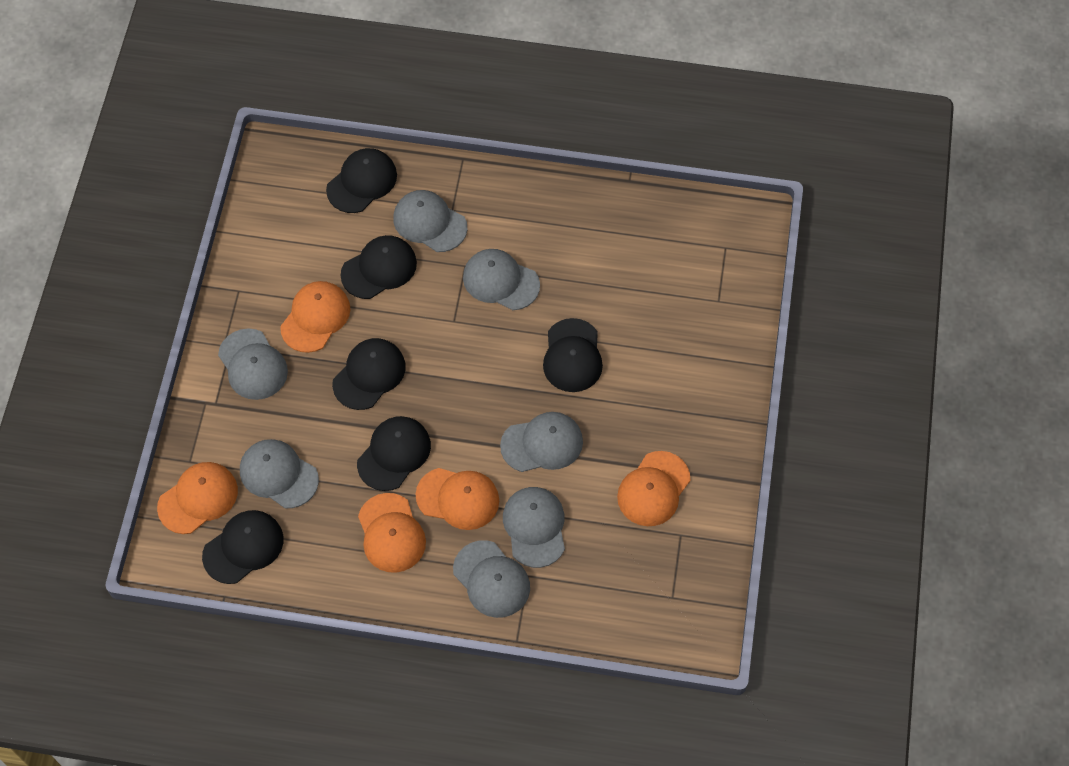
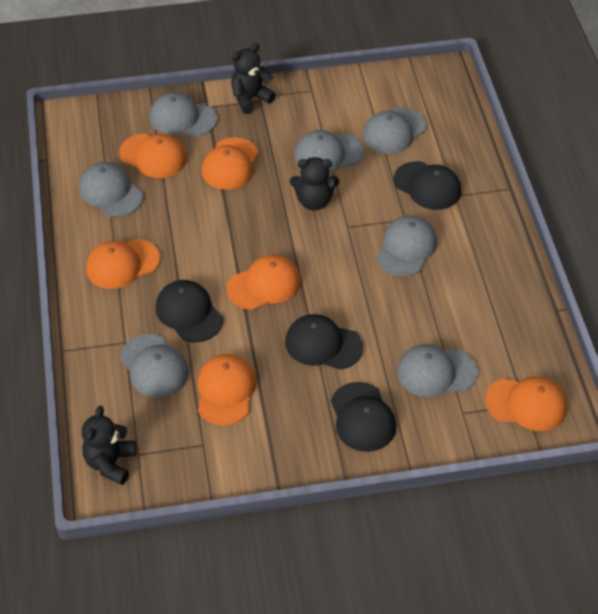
black cap: [202,510,283,584] [326,148,397,213] [332,338,406,410] [341,235,417,299] [357,416,431,491] [543,318,603,392] = 6 -> [155,280,223,343] [285,314,363,370] [331,382,396,452] [393,161,461,210] = 4
black teddy bear: none = 0 -> [82,406,136,485] [231,43,276,114] [290,157,339,211] = 3
orange cap: [157,462,238,534] [280,281,350,353] [358,493,426,573] [416,468,499,530] [617,451,690,526] = 5 -> [86,239,160,289] [119,134,187,178] [197,354,256,425] [202,137,258,190] [227,254,301,310] [485,376,567,431] = 6

